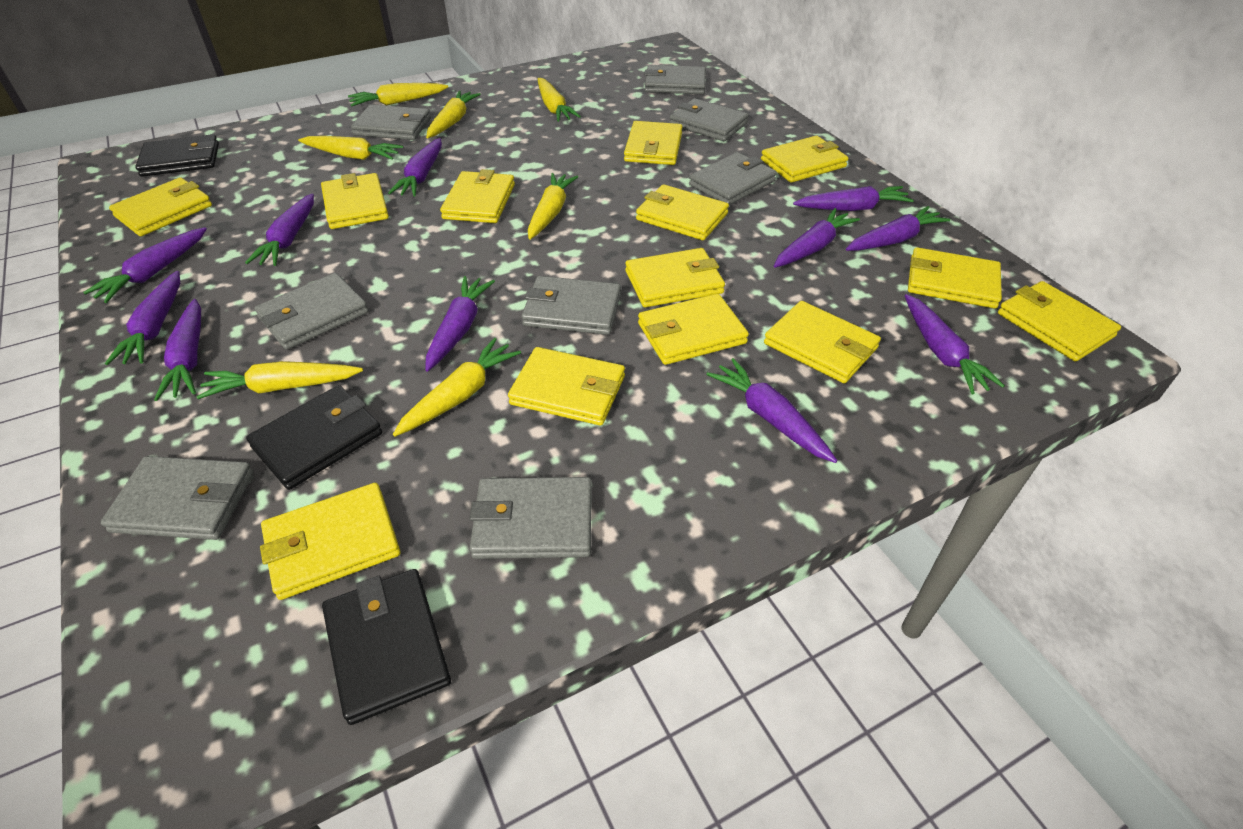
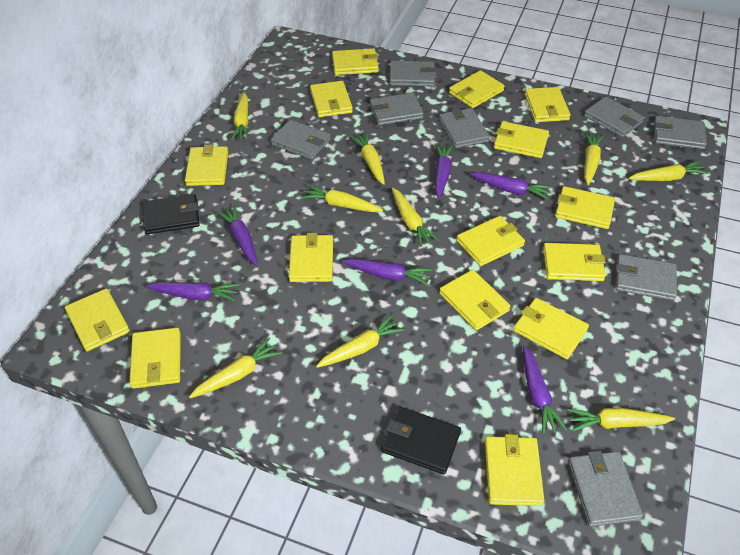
black wallet: [135,134,219,177] [246,385,382,490] [322,569,451,725] = 3 -> [143,194,200,234] [381,406,461,474] = 2
purple carrot: [83,227,207,303] [105,271,180,365] [154,299,201,401] [245,193,314,266] [388,138,442,197] [425,276,495,372] [706,358,838,463] [774,208,860,268] [793,186,914,211] [846,206,950,251] [905,294,1005,395] = 11 -> [146,282,239,301] [216,205,257,266] [342,259,432,285] [435,143,454,198] [470,172,552,200] [523,345,567,434] = 6
yellow carrot: [196,361,363,399] [298,136,403,160] [348,83,448,107] [393,338,521,437] [426,91,481,138] [528,173,578,240] [538,78,581,122] = 7 -> [189,338,282,398] [231,92,250,140] [301,185,383,212] [316,315,405,368] [350,132,385,185] [392,188,439,247] [567,408,675,432] [585,132,604,185] [629,161,709,181] = 9
yellow wallet: [109,177,212,236] [260,483,400,600] [321,173,389,229] [440,169,515,223] [508,347,625,426] [624,121,683,165] [625,248,725,308] [636,184,729,240] [638,294,749,365] [761,136,848,183] [764,301,881,383] [908,247,1002,309] [998,281,1121,362] = 13 -> [65,288,130,352] [130,328,181,389] [185,144,228,186] [289,233,333,282] [310,81,353,117] [332,48,379,75] [439,270,510,330] [449,70,505,108] [457,216,525,266] [485,434,544,506] [494,121,549,158] [514,298,589,359] [525,87,571,122] [543,243,606,281] [555,186,615,229] = 15

